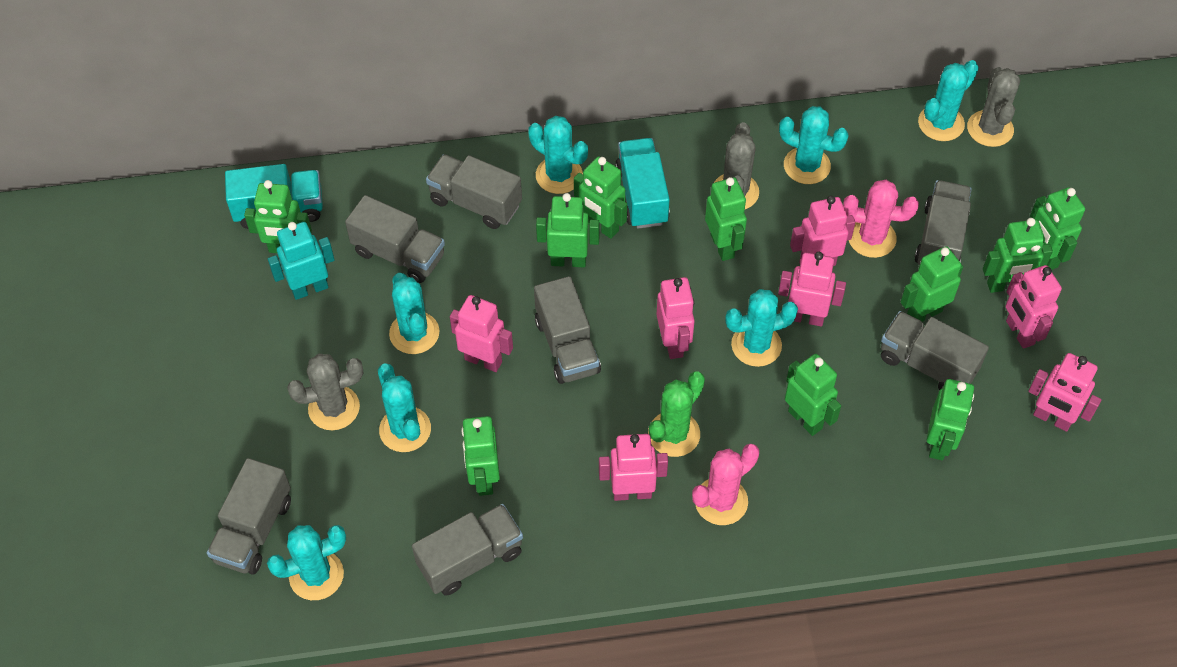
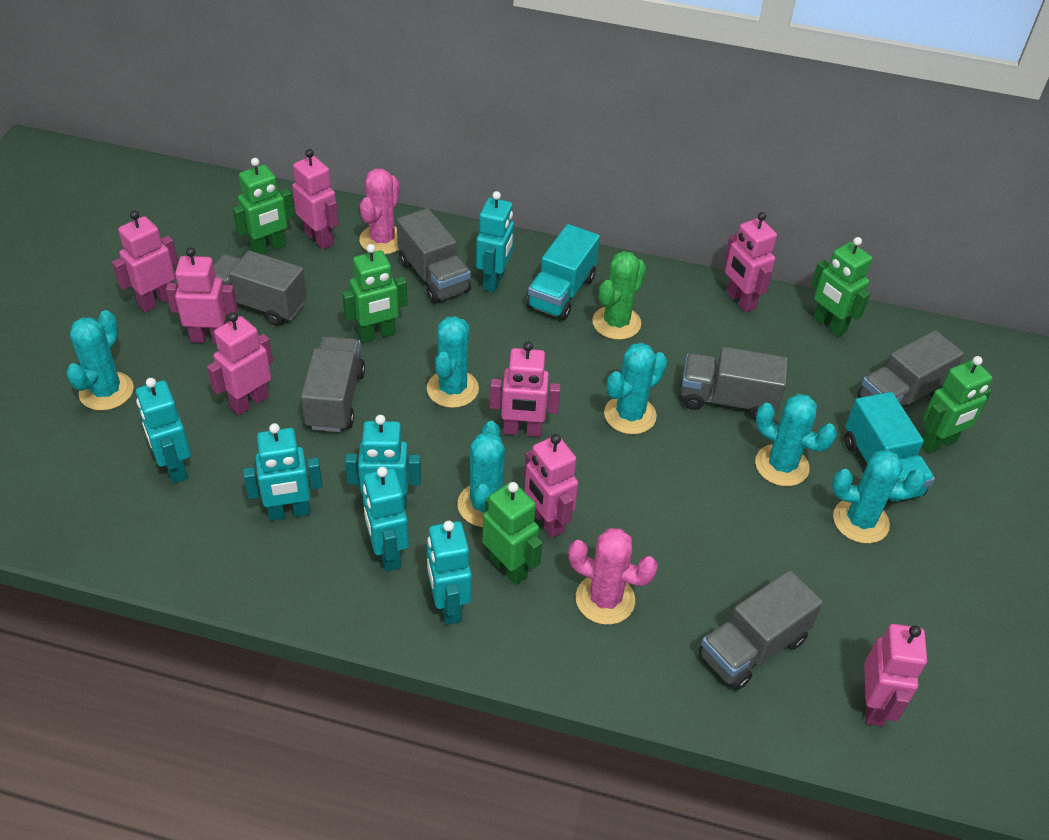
green robot: [244,180,312,253] [461,416,500,496] [536,193,599,267] [574,157,627,239] [705,177,747,261] [785,354,841,436] [901,246,963,322] [927,379,974,460] [983,218,1053,293] [1030,187,1085,270] = 10 -> [232,158,294,254] [342,244,408,343] [482,482,543,585] [811,237,872,337] [922,356,992,453] = 5
grey cactus: [287,354,363,430] [715,122,759,209] [967,67,1020,147] = 3 -> none = 0
grey truck: [207,458,291,575] [345,195,445,283] [412,504,523,596] [426,154,522,229] [534,276,601,384] [881,311,989,390] [915,180,972,265] = 7 -> [214,251,307,326] [301,336,365,432] [396,208,471,304] [681,347,788,420] [699,570,823,690] [857,330,964,407] = 6
pink robot: [450,295,513,372] [599,434,668,501] [656,277,695,359] [778,252,846,326] [790,196,855,266] [1005,265,1062,349] [1028,353,1102,432] = 7 -> [112,210,178,312] [166,247,238,343] [207,312,273,415] [292,149,339,249] [490,342,561,437] [524,434,578,538] [724,212,777,312] [864,624,927,726] = 8
turquoise cactus: [267,525,346,600] [378,363,431,452] [389,273,440,354] [528,116,588,194] [725,289,798,367] [779,106,849,184] [918,60,979,141] = 7 -> [66,310,134,411] [427,316,479,408] [458,421,505,527] [604,343,667,434] [755,394,837,486] [832,450,926,544] = 6
turquoise robot: [268,222,335,300] = 1 -> [136,378,191,483] [243,423,323,521] [345,415,421,509] [363,467,409,572] [427,521,472,625] [476,191,514,292] = 6

